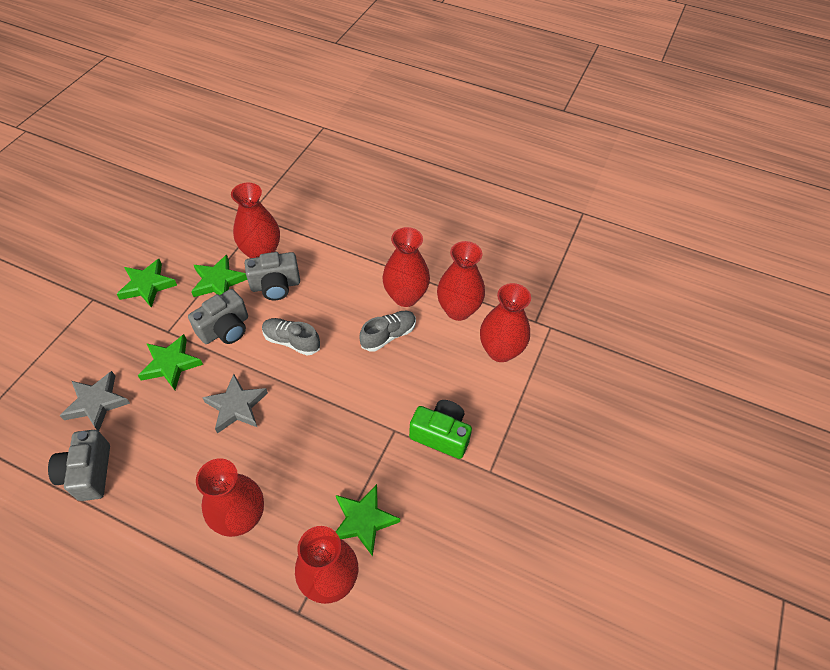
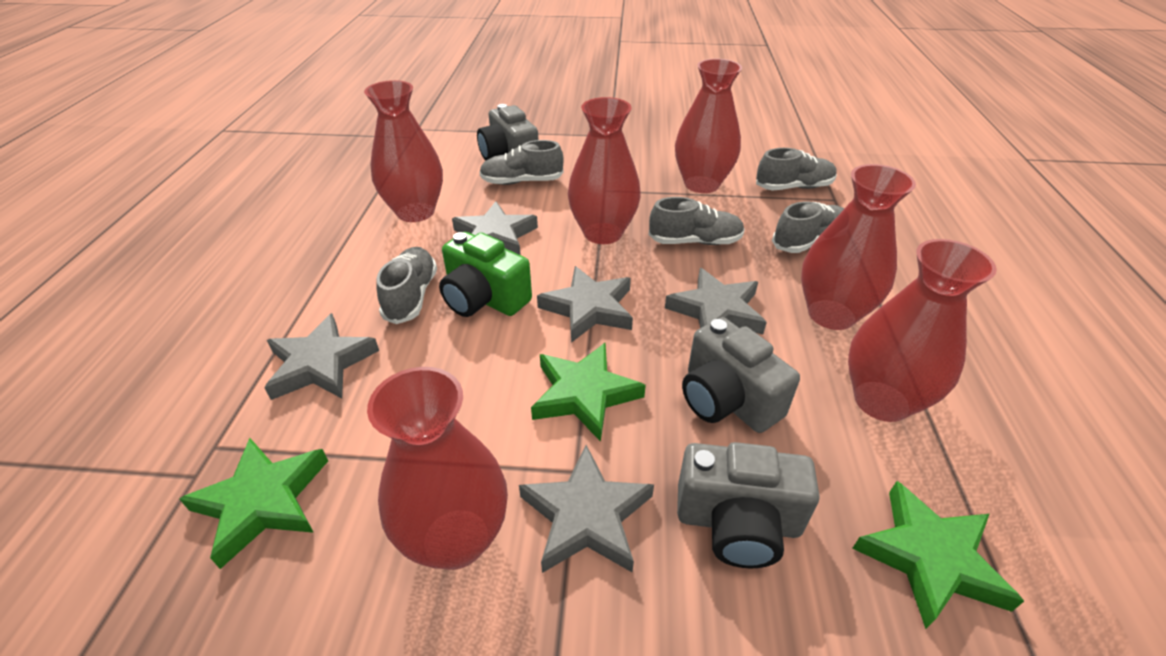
green star: [117,259,177,308] [138,334,203,390] [191,254,247,297] [336,484,400,556] = 4 -> [179,438,328,569] [531,343,646,442] [852,481,1024,629] = 3
grey shoe: [262,318,320,356] [359,311,416,352] = 2 -> [376,247,437,324] [479,140,564,185] [649,197,745,245] [756,148,837,191] [772,202,844,253] = 5
grey star: [60,371,130,431] [202,374,268,434] = 2 -> [264,313,379,400] [452,201,538,255] [519,445,654,573] [537,266,633,343] [665,268,767,334] = 5

